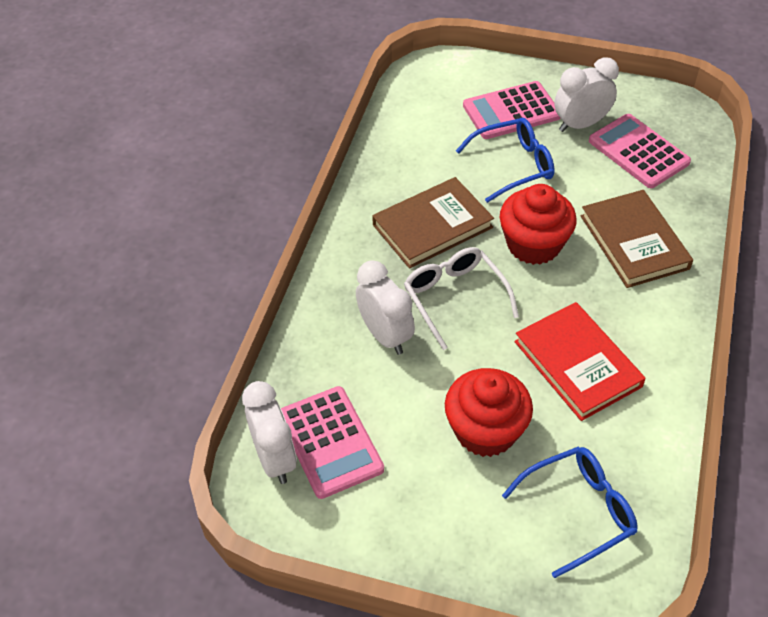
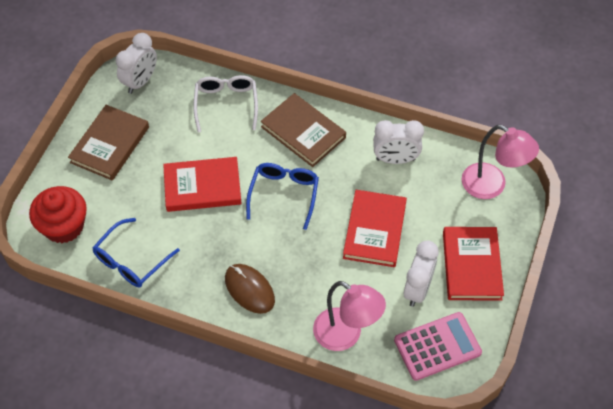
brown mouse: none = 0 -> [225,264,275,314] = 1
pink calculator: [281,386,384,499] [463,81,560,139] [589,114,691,188] = 3 -> [394,312,482,381] = 1
pink lamp: none = 0 -> [313,281,386,351] [462,125,539,199] = 2
red book: [515,302,646,421] = 1 -> [163,157,242,212] [343,190,407,267] [443,227,504,301] = 3
red cupcake: [445,368,533,457] [500,184,577,265] = 2 -> [29,186,87,243] = 1

